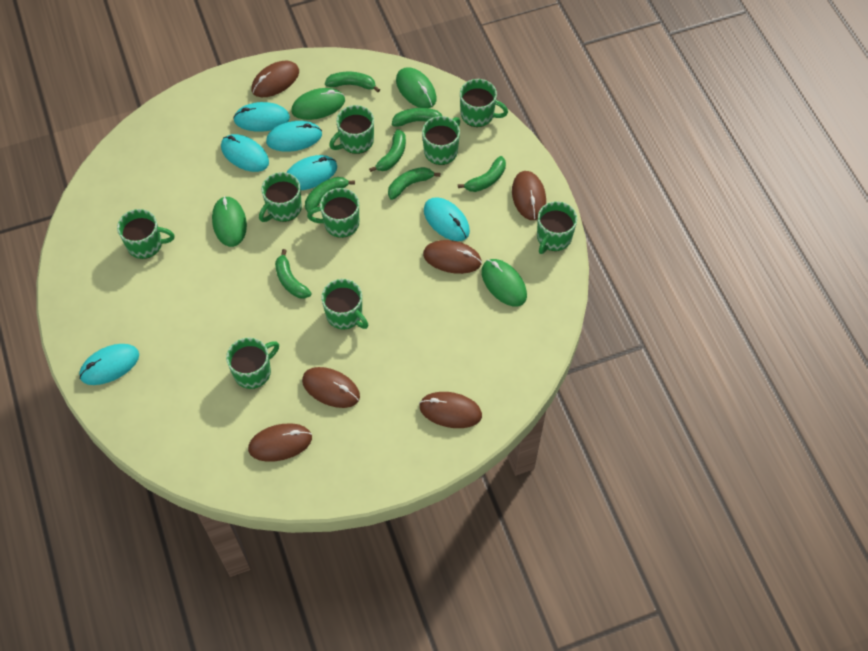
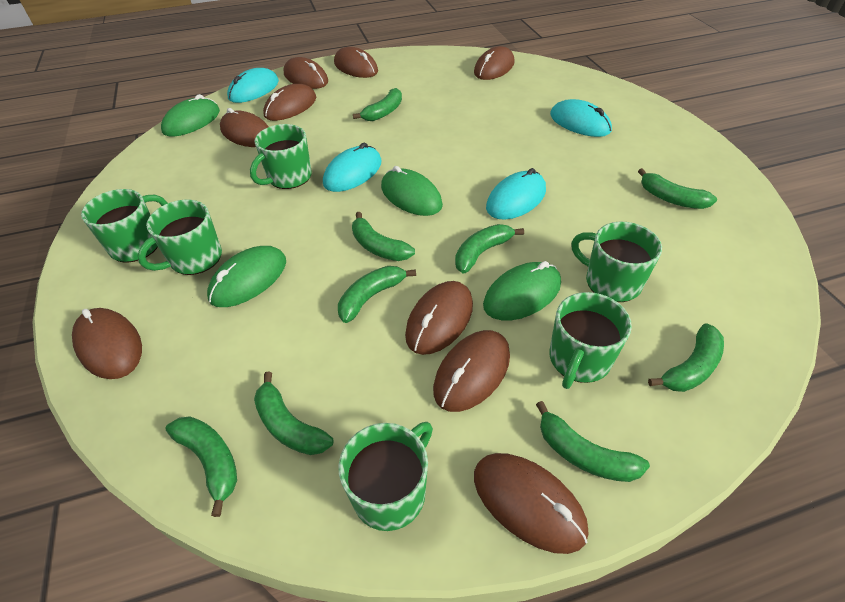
brown mouse: [248,423,312,462] [252,61,299,97] [302,367,360,408] [419,392,482,428] [423,240,482,274] [512,171,546,220] = 6 -> [72,308,142,379] [220,108,269,147] [263,84,316,121] [284,57,328,89] [334,47,378,78] [405,281,473,355] [433,330,510,412] [474,46,515,80] [474,453,588,554] = 9
green banana: [275,249,311,299] [305,177,355,212] [325,72,380,92] [369,129,406,172] [388,167,440,200] [392,108,442,127] [458,156,506,192] = 7 -> [165,416,237,517] [254,371,333,455] [338,266,416,323] [352,212,415,261] [353,88,402,121] [455,224,524,273] [536,401,650,482] [638,168,717,209] [648,323,724,392] = 9
green mug: [117,209,175,259] [226,337,279,389] [259,172,302,222] [307,188,359,238] [321,279,368,329] [329,105,374,154] [422,116,460,165] [460,79,508,127] [537,201,577,254] = 9 -> [81,189,168,262] [137,200,222,275] [250,124,312,189] [339,422,433,531] [549,292,632,389] [571,222,662,302] = 6
turquoise mouse: [79,344,139,385] [221,134,269,172] [233,102,290,132] [266,121,322,152] [286,155,337,190] [424,197,470,241] = 6 -> [227,68,279,103] [323,143,382,192] [486,168,546,220] [550,99,612,137] = 4

